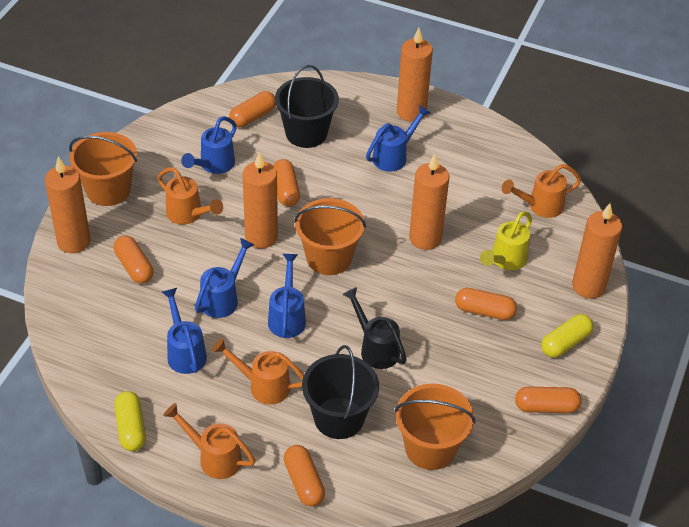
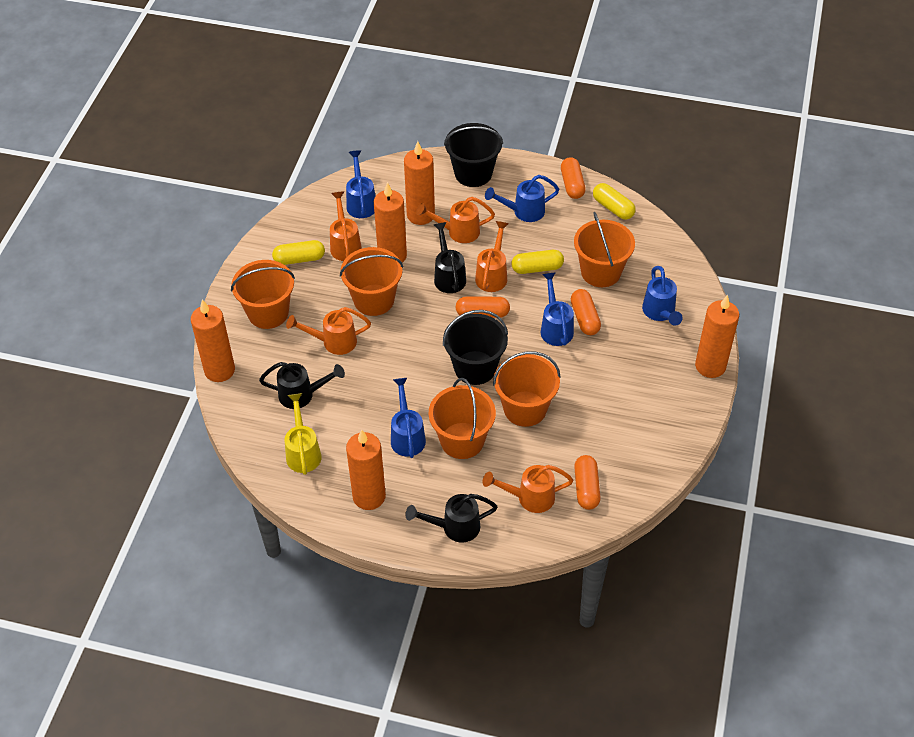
black watering can: [342,287,407,369] = 1 -> [259,362,345,409] [405,494,497,543] [434,222,466,293] = 3
orange bucket: [69,132,137,206] [294,198,366,275] [394,384,475,470] = 3 -> [231,260,295,329] [340,247,403,316] [429,378,496,459] [493,351,561,427] [574,212,635,287] = 5
orange capsule: [114,235,153,284] [229,91,276,127] [273,159,300,206] [284,445,325,507] [455,288,517,320] [515,387,582,413] = 6 -> [456,296,510,318] [561,157,586,199] [571,289,601,335] [574,455,601,510] = 4
orange watering can: [157,167,223,225] [163,403,255,479] [212,338,304,404] [502,164,581,218] = 4 -> [286,307,371,355] [330,191,362,261] [416,197,495,243] [475,221,509,292] [483,465,573,513] = 5
yellow capsule: [114,391,146,451] [541,314,593,358] = 2 -> [272,240,325,265] [512,250,564,274] [593,183,636,220] = 3

